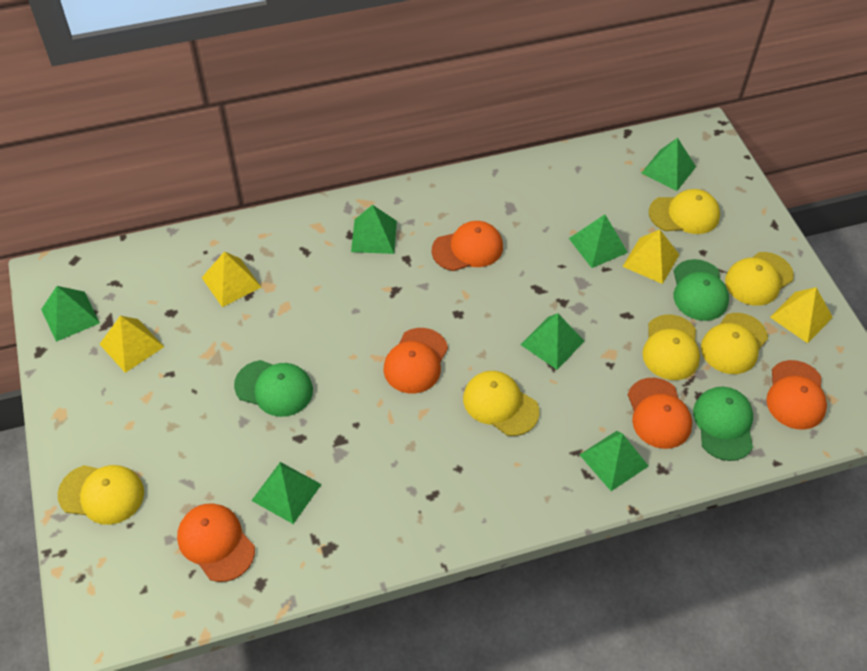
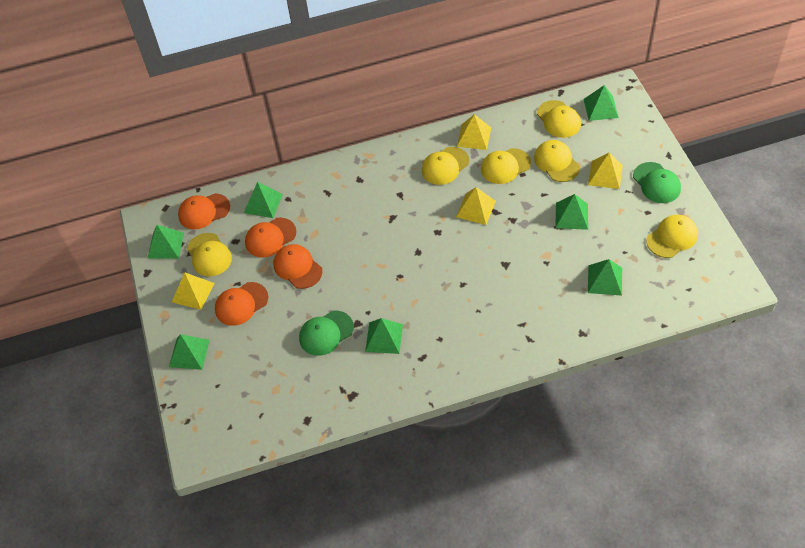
green cap: [234,360,313,417] [674,259,729,321] [693,387,753,461] = 3 -> [299,311,354,356] [633,162,681,203] = 2
orange cap: [177,503,255,582] [384,328,448,393] [432,221,503,271] [628,378,692,449] [766,360,827,430] = 5 -> [178,193,230,229] [215,282,268,326] [245,218,297,257] [273,244,323,289] = 4

